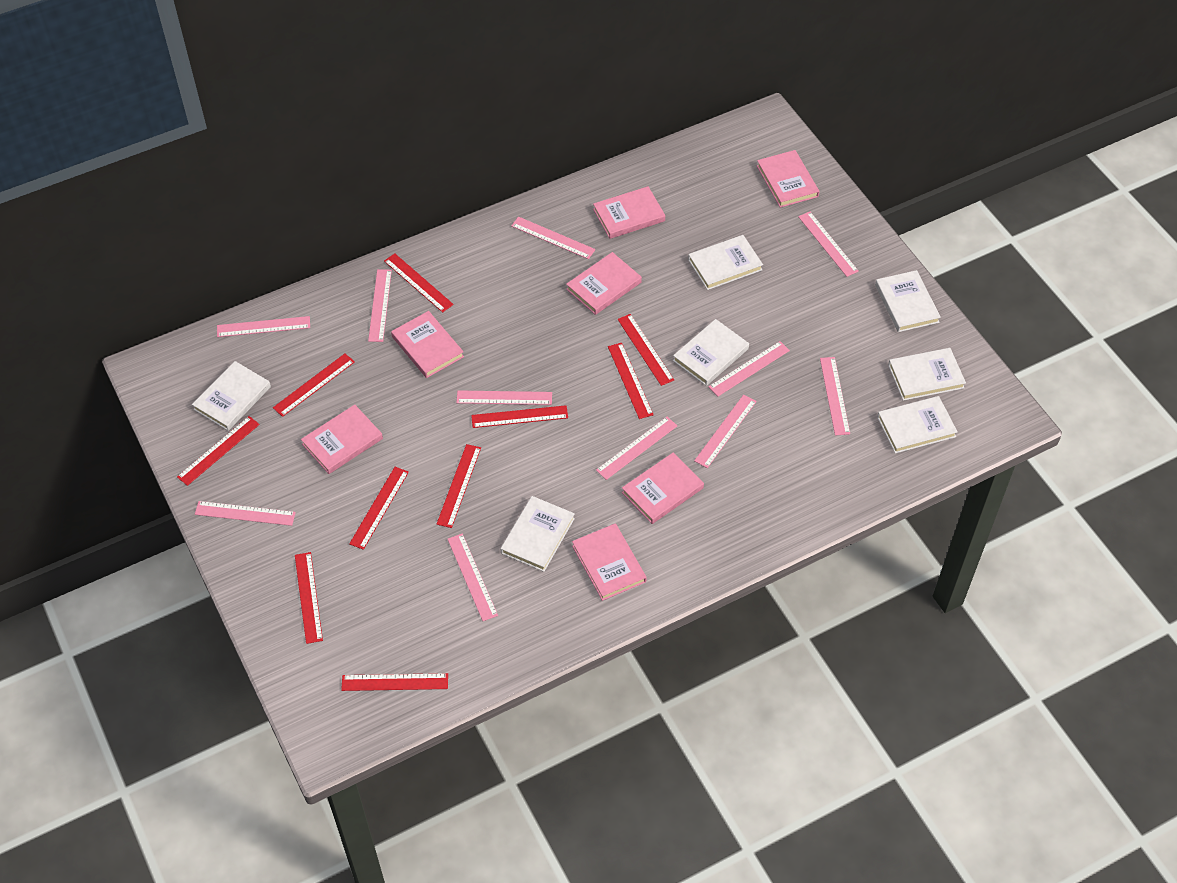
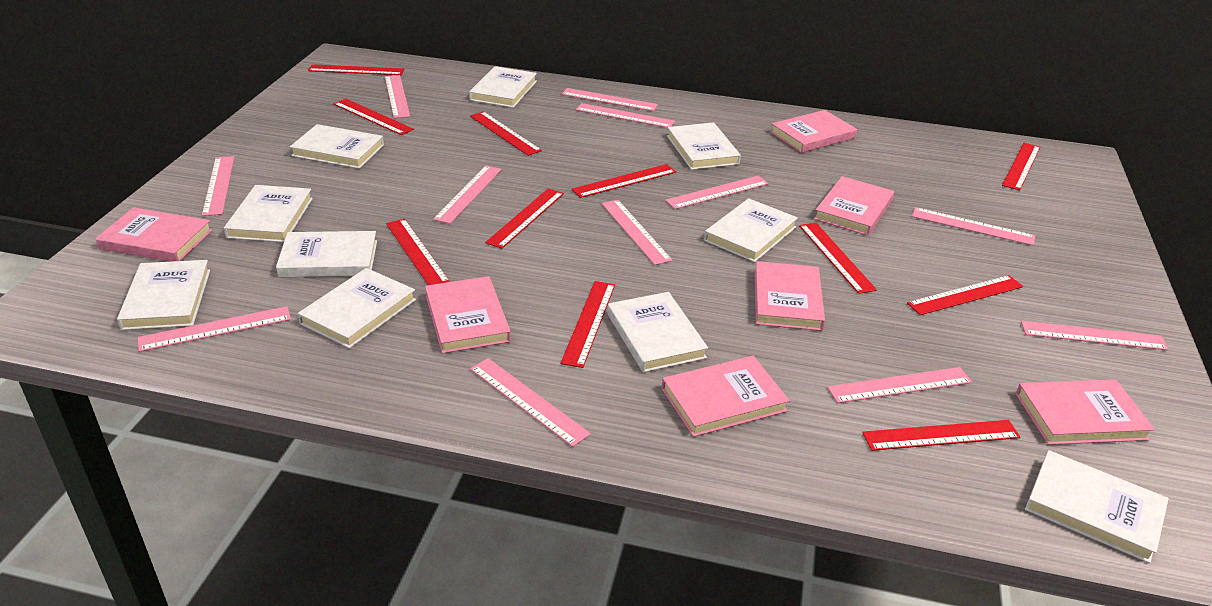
pink ruler: [195,501,296,526] [217,316,310,337] [368,269,392,342] [448,534,498,621] [456,390,552,405] [511,217,596,259] [596,417,677,480] [694,395,757,468] [708,341,790,396] [798,212,859,277] [820,357,850,436] = 11 -> [138,306,291,352] [202,156,234,216] [385,75,410,118] [433,166,502,224] [470,358,591,447] [562,88,658,111] [576,103,675,128] [601,200,673,265] [665,176,769,209] [827,367,972,403] [912,207,1035,246] [1021,321,1169,350] = 12
red ruler: [177,416,260,486] [273,354,355,417] [295,552,323,644] [341,673,448,691] [349,467,409,550] [384,253,454,313] [437,444,481,528] [471,405,568,428] [608,343,654,419] [617,314,674,386] = 10 -> [308,64,404,75] [333,99,414,135] [386,219,450,285] [470,112,542,156] [485,188,564,249] [560,281,615,368] [572,164,676,198] [799,223,877,294] [862,420,1020,451] [907,275,1023,315] [1002,143,1040,190] = 11
white book: [192,361,271,431] [500,496,575,572] [673,319,749,386] [688,235,763,290] [875,270,941,332] [877,396,958,454] [888,348,966,401] = 7 -> [117,260,210,330] [224,185,313,242] [276,231,377,277] [290,124,384,169] [298,268,416,348] [469,66,537,108] [607,292,708,372] [667,122,741,170] [704,198,798,262] [1025,450,1169,563] = 10

